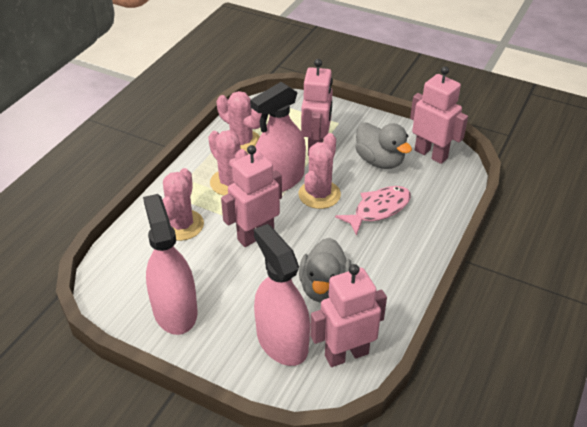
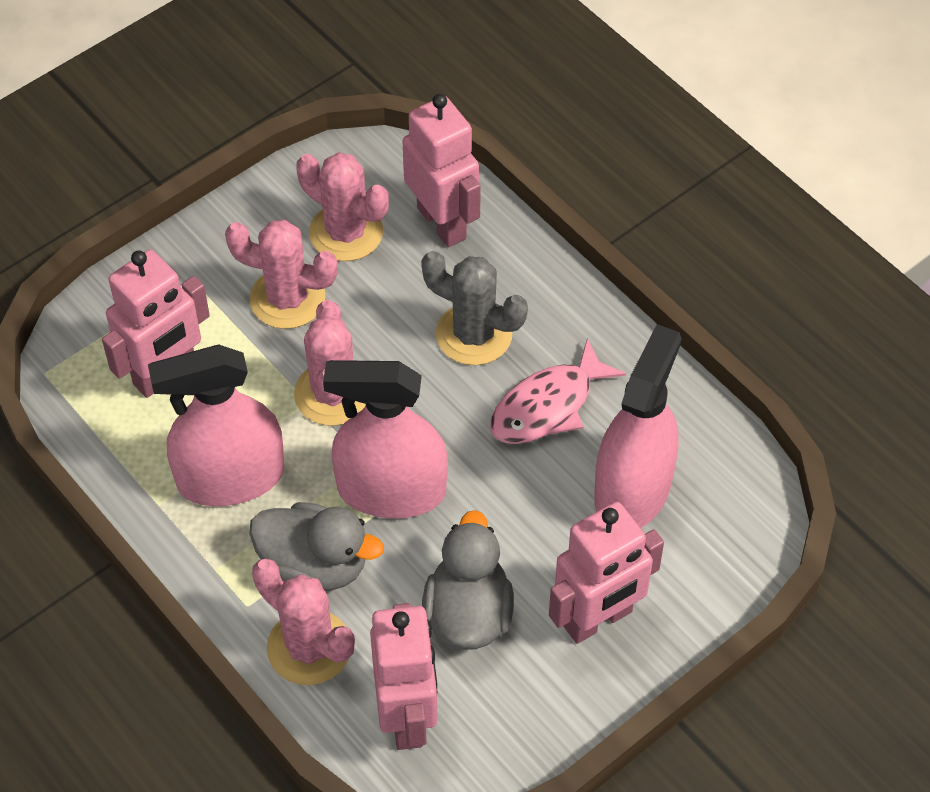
grey cactus: none = 0 -> [421,251,528,365] = 1

